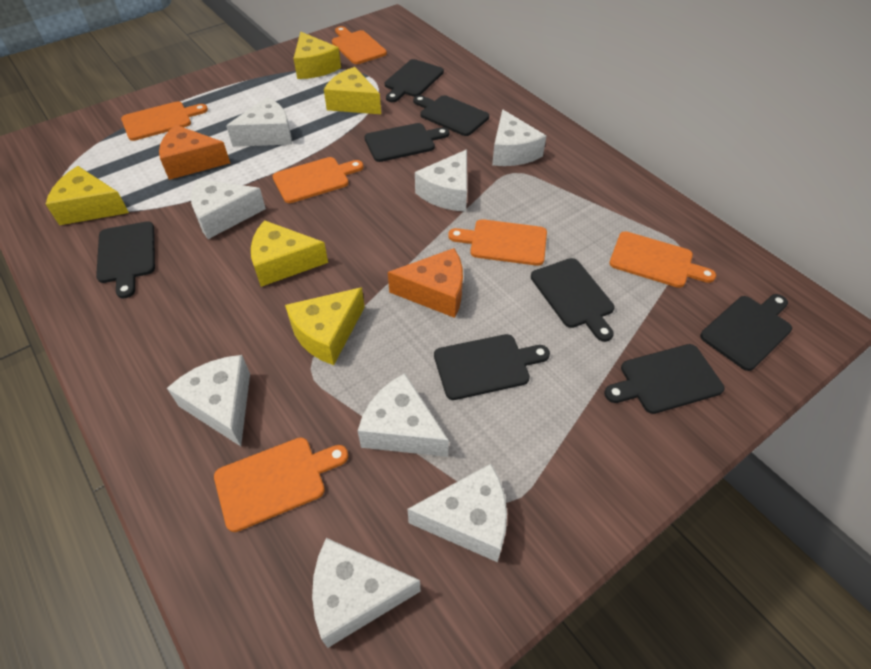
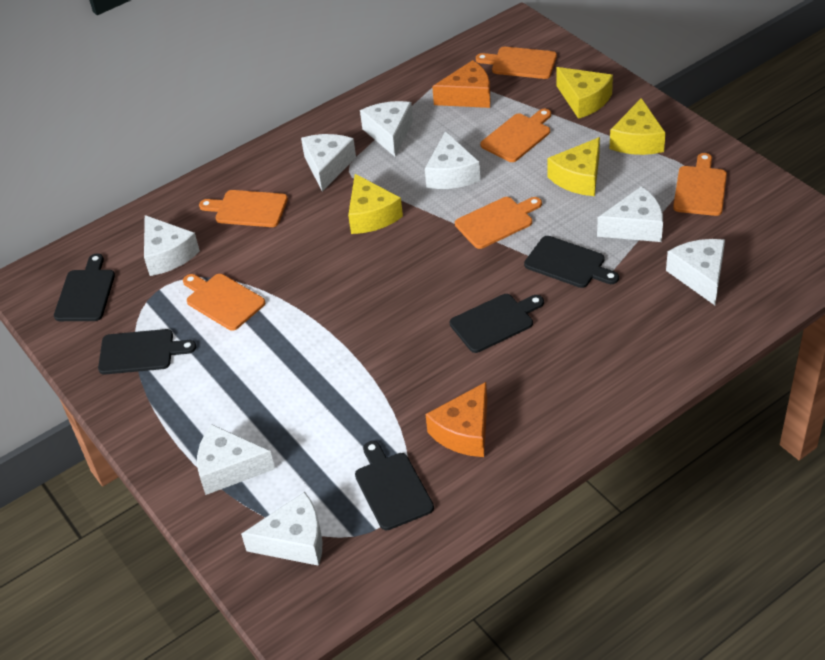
black cutting board: [96,222,155,299] [364,123,449,162] [385,59,444,102] [413,95,489,136] [434,334,550,400] [531,258,615,342] [604,344,724,414] [700,294,792,371] = 8 -> [54,253,115,321] [98,329,196,375] [355,441,434,530] [450,294,544,353] [524,236,619,288] = 5
yellow cheese: [46,166,129,225] [251,220,328,287] [285,287,365,365] [293,32,341,79] [324,67,381,114] = 5 -> [348,174,403,234] [547,137,600,196] [557,67,613,119] [610,98,666,155] = 4

